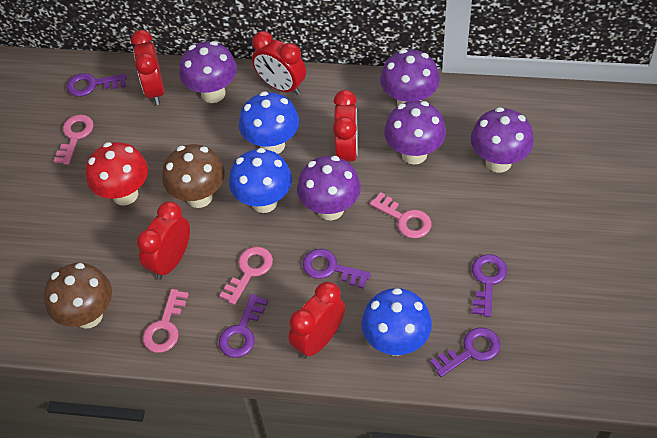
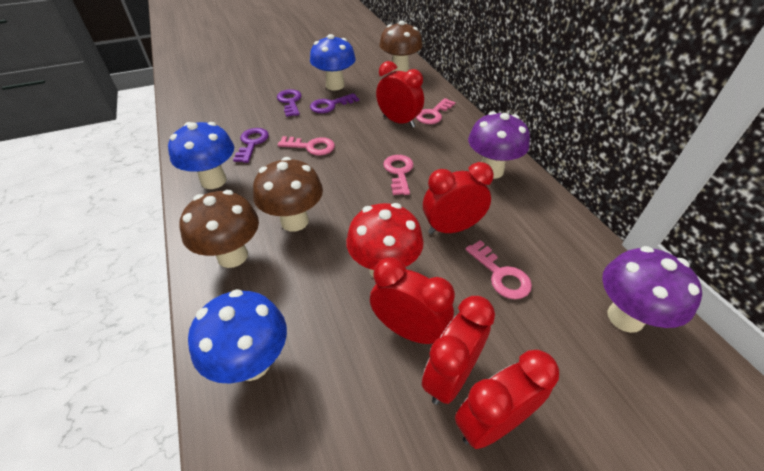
brown mushroom: [44,263,112,329] [162,144,225,208] = 2 -> [179,190,259,268] [253,157,323,232] [379,20,423,72] = 3
purple key: [66,73,127,97] [219,294,268,358] [302,249,371,289] [430,328,501,377] [472,254,507,317] = 5 -> [233,128,269,163] [277,89,302,117] [310,93,359,113] = 3
purple mushroom: [179,41,237,103] [297,156,361,220] [380,49,440,105] [384,101,446,165] [471,107,534,173] = 5 -> [468,111,530,179] [602,246,702,333] = 2

